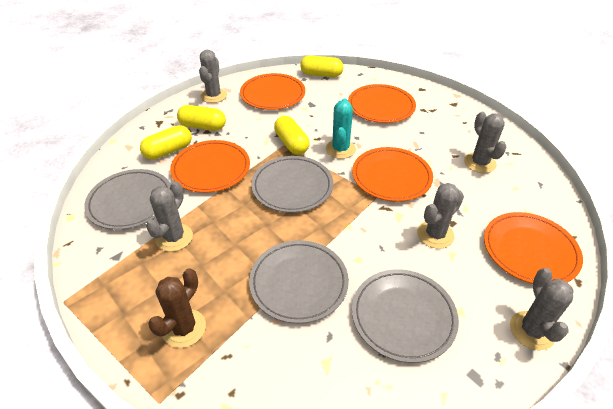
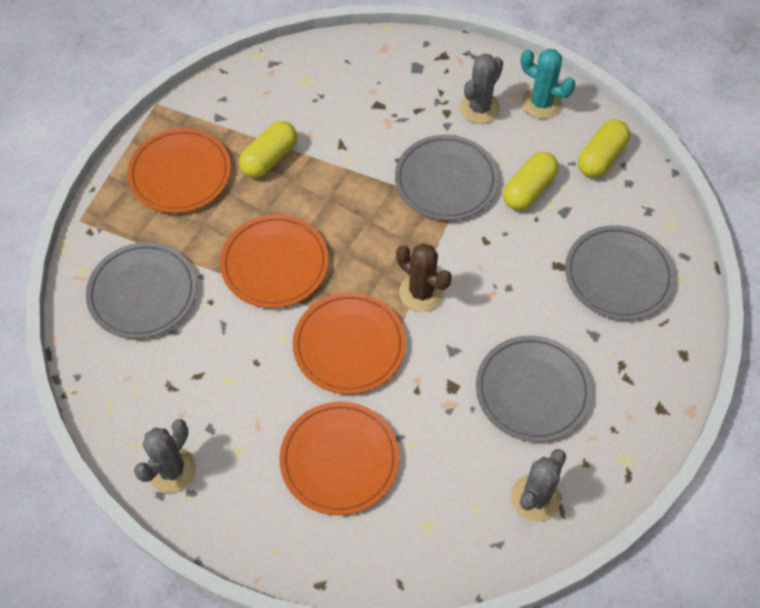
grey cactus: [146,181,193,252] [199,50,227,103] [417,183,464,249] [464,112,506,173] [510,268,573,350] = 5 -> [134,419,196,493] [460,54,503,124] [511,449,566,522] = 3
orange plate: [170,140,250,193] [240,73,305,110] [348,84,416,123] [352,147,433,202] [484,212,583,284] = 5 -> [127,128,231,213] [220,214,329,308] [279,402,399,515] [293,292,406,394] = 4
yellow capsule: [140,125,192,160] [177,105,226,131] [274,116,310,155] [300,55,343,77] = 4 -> [239,121,297,178] [503,152,559,210] [578,119,630,177] = 3

